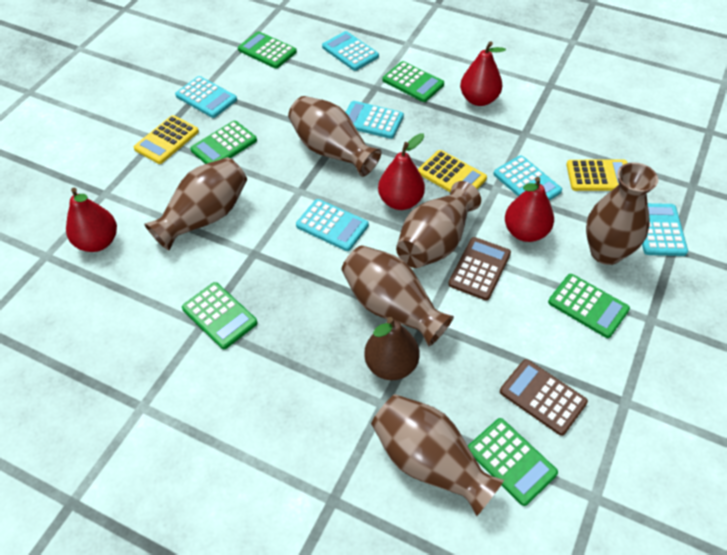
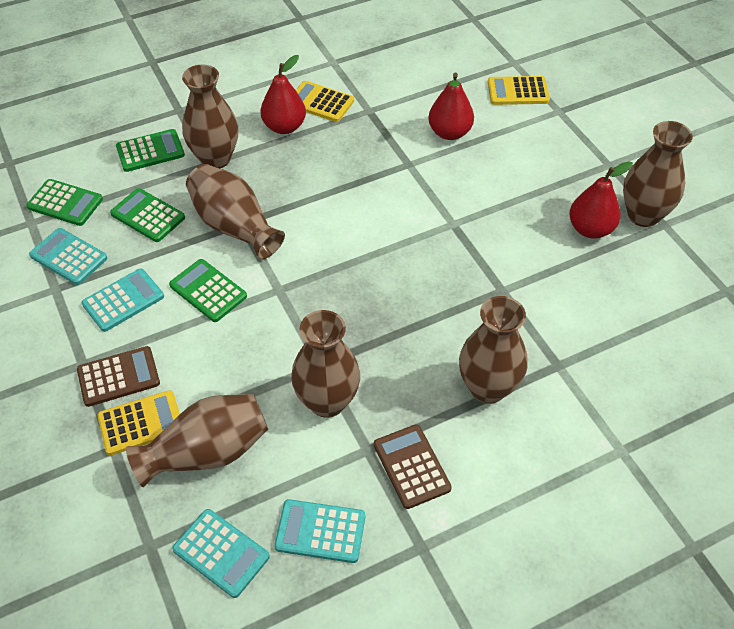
brown pear: [364,317,419,380] = 1 -> none = 0
green calculator: [182,282,258,349] [190,121,257,164] [238,31,297,68] [383,61,444,102] [468,418,558,506] [548,274,630,338] = 6 -> [26,179,103,226] [110,188,185,242] [116,129,185,172] [169,259,247,322] = 4
red pear: [66,188,117,252] [378,133,425,210] [460,41,506,106] [505,177,554,242] = 4 -> [260,55,306,134] [428,72,474,140] [569,161,633,239] = 3
turquoise calculator: [175,76,237,118] [296,199,369,251] [322,31,379,71] [346,101,404,139] [494,155,562,201] [642,203,688,256] = 6 -> [29,228,107,285] [82,268,164,332] [172,509,270,598] [274,499,365,563] = 4

